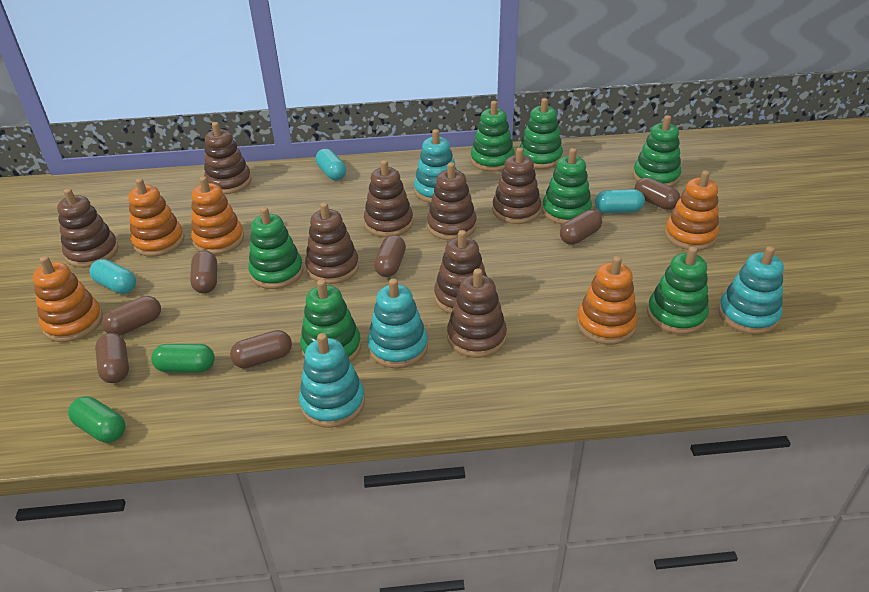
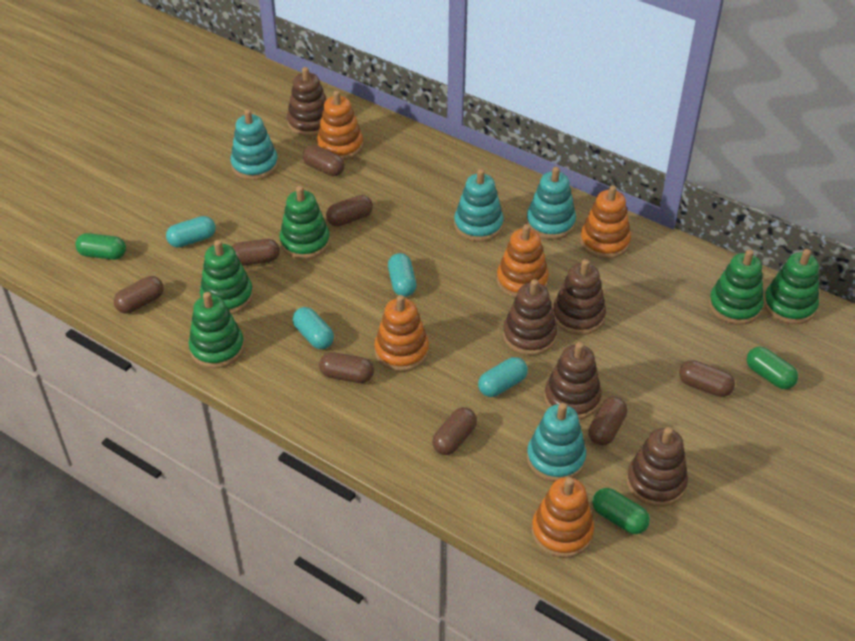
brown capsule: [95,333,129,383] [102,296,161,336] [190,251,217,294] [230,330,292,368] [374,235,406,277] [560,210,602,245] [634,177,681,210] = 7 -> [114,276,164,314] [231,239,280,266] [303,145,345,176] [319,352,374,383] [326,195,373,227] [432,407,477,455] [588,397,628,445] [679,360,735,397] = 8
brown stacking toy: [57,188,119,268] [204,122,252,194] [305,202,359,284] [364,160,413,237] [427,162,477,240] [434,230,487,314] [447,268,507,358] [492,147,541,224] = 8 -> [287,67,327,136] [503,279,557,355] [544,342,602,419] [553,259,606,335] [626,427,688,507] = 5
green capsule: [68,396,125,443] [151,344,215,373] = 2 -> [75,233,126,260] [592,488,650,534] [747,347,798,389] = 3
green stacking toy: [248,207,303,289] [300,279,361,362] [471,101,515,172] [519,98,563,169] [542,148,592,225] [633,115,681,187] [647,246,709,334] = 7 -> [189,292,244,368] [200,240,253,314] [280,186,330,259] [709,249,764,325] [764,249,819,324] = 5
turquoise capsule: [89,259,136,294] [316,149,346,180] [595,189,645,213] = 3 -> [166,216,216,248] [293,307,334,349] [388,253,416,297] [478,357,528,397] = 4

